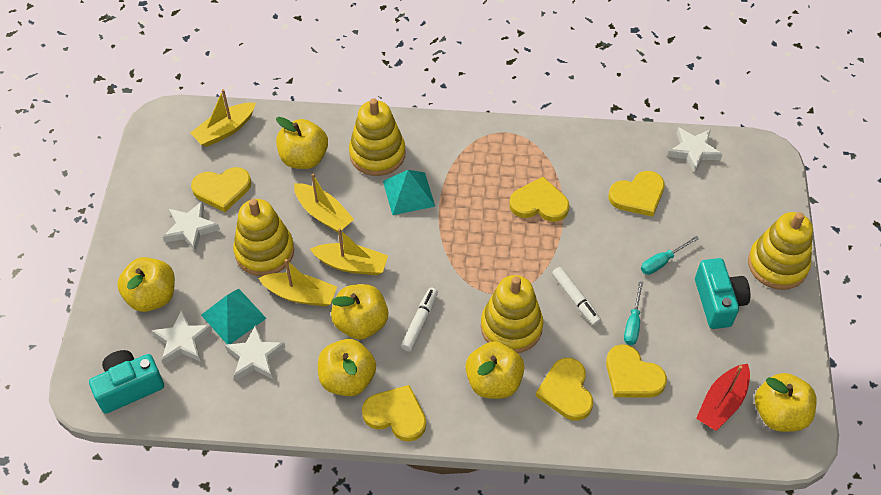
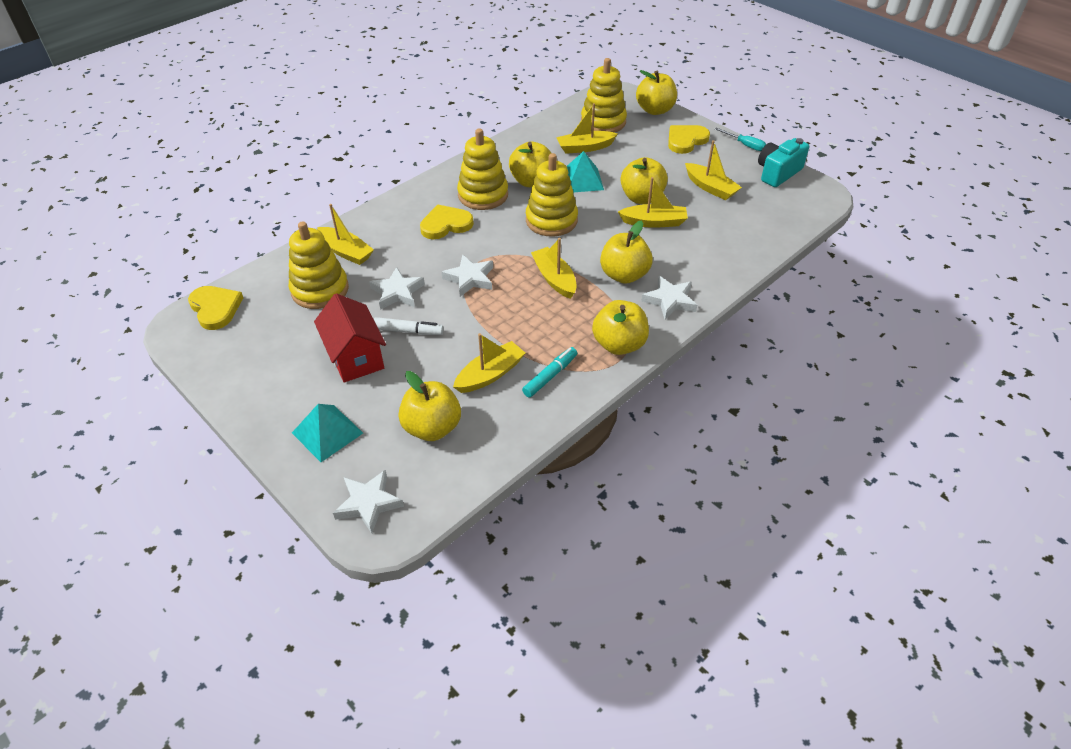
red boat: [696,364,750,431] = 1 -> none = 0
red house: none = 0 -> [314,293,386,383] = 1
turquoise camera: [89,350,164,414] [695,258,750,329] = 2 -> [758,138,809,187] = 1
turquoise marker: none = 0 -> [522,347,577,398] = 1
turquoise screwdriver: [624,281,643,345] [641,236,699,275] = 2 -> [715,128,766,151] = 1
white marker: [401,288,438,352] [552,267,601,326] = 2 -> [374,317,444,335] = 1
yellow boat: [191,89,256,147] [258,259,337,307] [294,174,354,233] [310,228,388,275] = 4 -> [317,204,374,265] [453,333,525,393] [531,238,577,299] [556,103,618,154] [618,177,688,228] [685,140,742,200] = 6
yellow heart: [191,167,251,212] [362,385,426,442] [509,177,569,222] [536,358,593,421] [606,344,667,398] [608,171,665,217] = 6 -> [188,286,243,330] [420,205,474,239] [668,125,710,154] = 3

